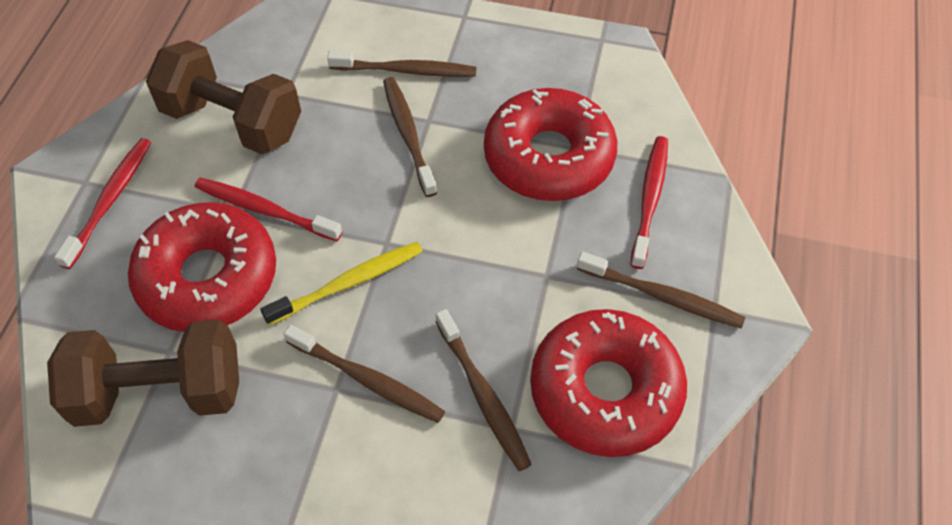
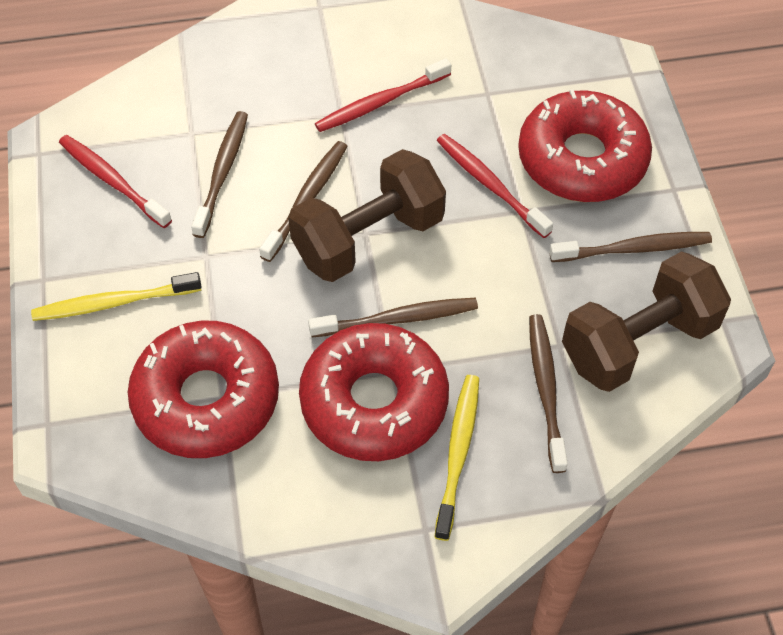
yellow toothbrush: [260,242,423,325] = 1 -> [31,272,202,321] [434,375,479,541] = 2

